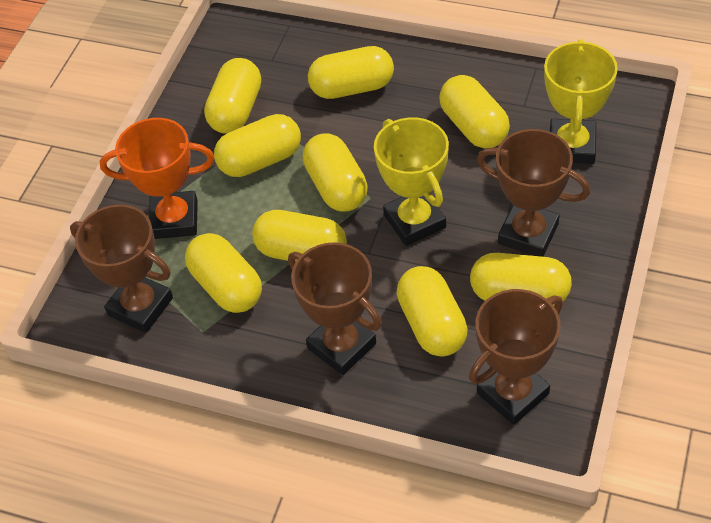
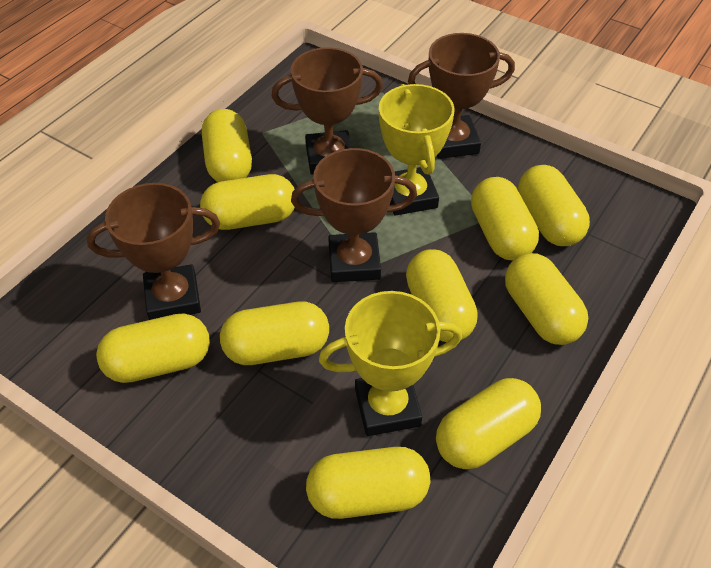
orange trophy: [100,118,214,239] = 1 -> none = 0
yellow capsule: [185,233,262,313] [204,58,261,134] [214,114,301,177] [252,210,347,261] [302,133,368,211] [308,46,394,99] [397,266,468,357] [439,75,510,149] [470,253,572,306] = 9 -> [96,313,210,383] [200,174,295,230] [202,109,252,182] [220,302,329,365] [306,447,430,519] [406,249,478,342] [436,378,541,469] [471,177,539,260] [505,253,588,345] [518,165,590,246] = 10

